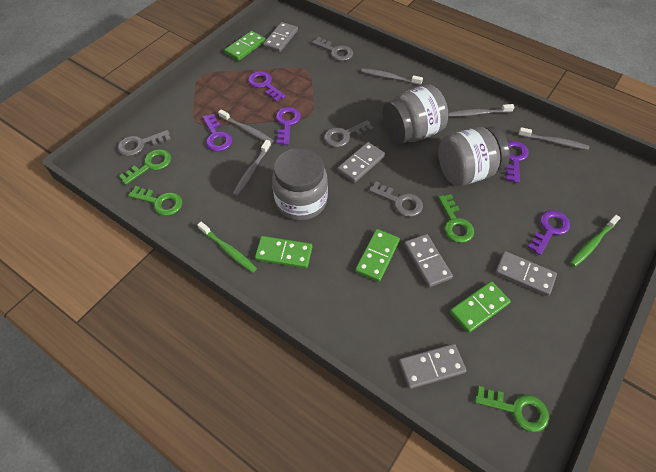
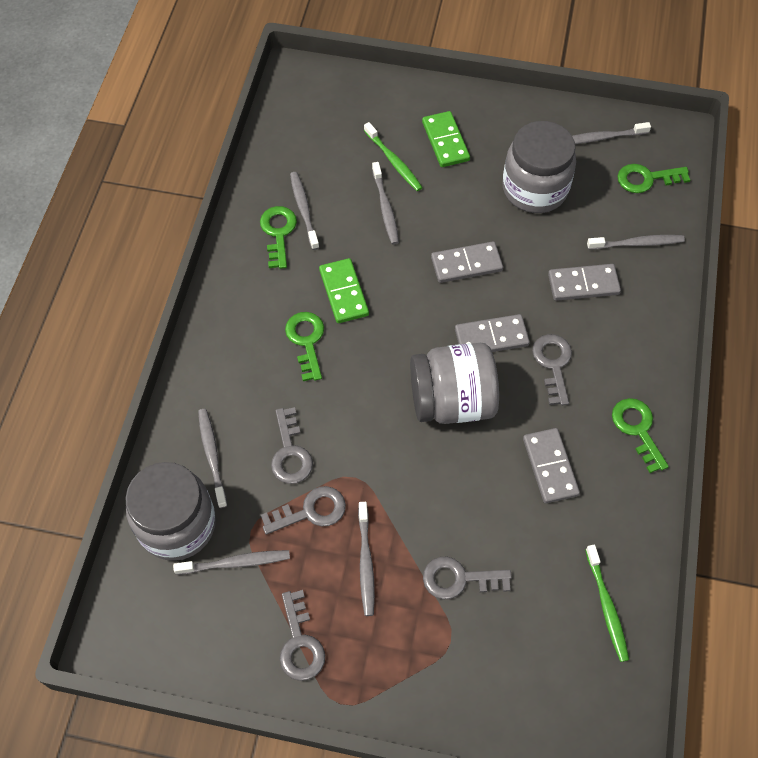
green domino: [224,31,265,61] [255,236,312,268] [355,229,400,282] [450,281,511,333] = 4 -> [319,258,369,323] [422,111,470,167] = 2
grey domino: [263,22,298,52] [337,142,385,183] [399,344,467,389] [404,234,453,287] [495,251,557,296] = 5 -> [431,241,503,283] [455,314,530,352] [523,428,580,503] [548,264,621,301] = 4
grey key: [117,130,171,156] [312,37,353,61] [324,120,373,147] [369,181,423,217] = 4 -> [261,486,346,534] [271,407,313,484] [280,590,325,681] [423,557,512,599] [532,334,572,406] = 5
grey toothbrush: [218,110,274,144] [233,140,271,196] [361,68,423,85] [448,104,514,117] [518,127,589,150] = 5 -> [173,550,290,575] [198,409,228,508] [290,172,319,250] [358,502,375,616] [372,162,399,245] [572,122,651,144] [587,235,685,250] = 7
purple key: [202,114,232,151] [248,71,286,102] [276,107,301,145] [506,141,529,183] [528,210,570,255] = 5 -> none = 0

